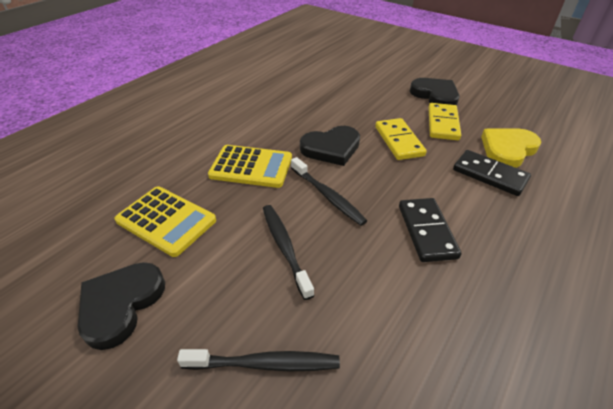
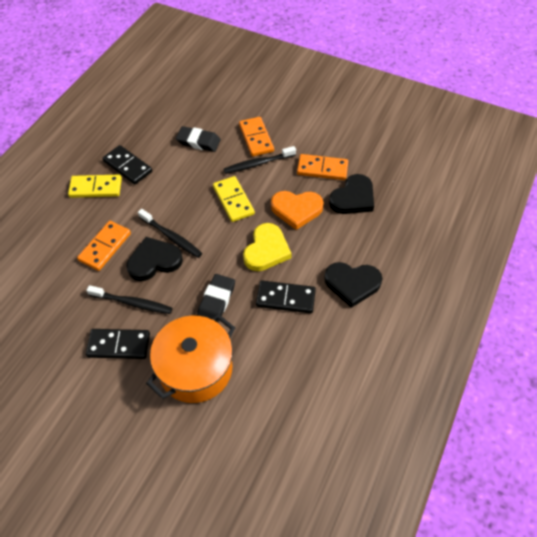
black domino: [399,198,461,262] [453,150,531,196] = 2 -> [86,329,150,359] [102,145,152,184] [256,281,316,313] = 3
black eraser: none = 0 -> [176,126,221,152] [197,274,235,323] = 2
orange domino: none = 0 -> [77,221,131,271] [239,117,274,157] [297,154,348,180] = 3
orange heart: none = 0 -> [271,191,324,230] = 1
orange pot: none = 0 -> [146,314,235,403] = 1
yellow calculator: [115,186,216,257] [208,145,292,188] = 2 -> none = 0

